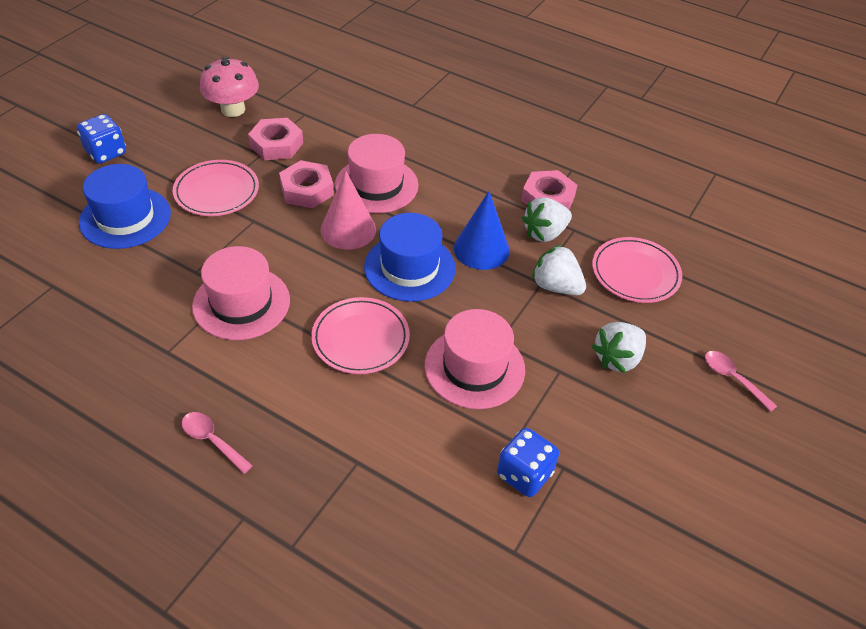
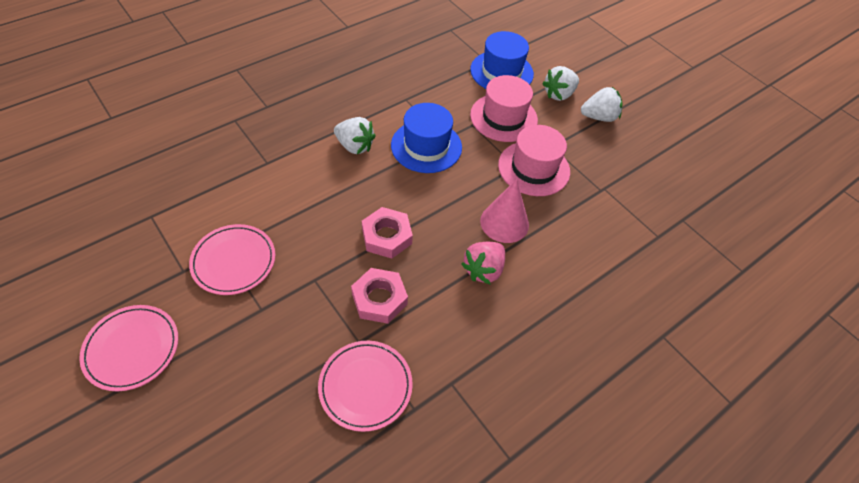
blue cone: [454,191,510,270] = 1 -> none = 0
blue dice: [77,114,126,163] [497,428,559,497] = 2 -> none = 0
pink hat: [192,246,290,340] [335,134,418,213] [424,309,525,409] = 3 -> [470,75,538,142] [498,125,570,196] = 2
pink mushroom: [200,57,259,117] = 1 -> none = 0
pink nut: [248,118,303,160] [279,160,334,208] [521,170,577,209] = 3 -> [351,268,408,324] [362,207,413,258] = 2
pink spoon: [182,412,253,474] [705,351,777,412] = 2 -> none = 0
pink strawberry: none = 0 -> [461,242,505,284] = 1

